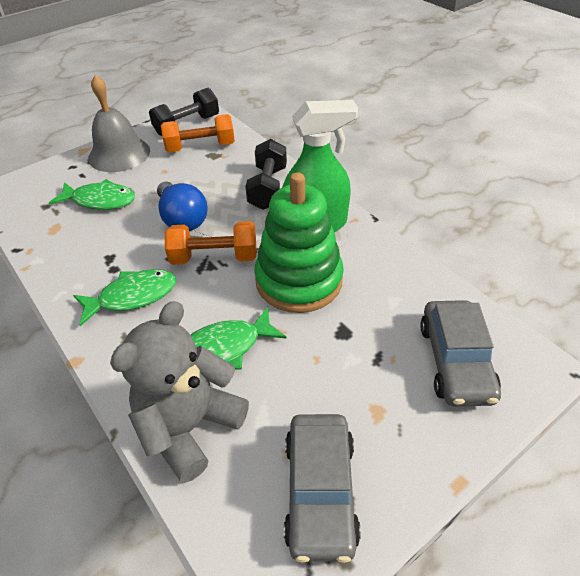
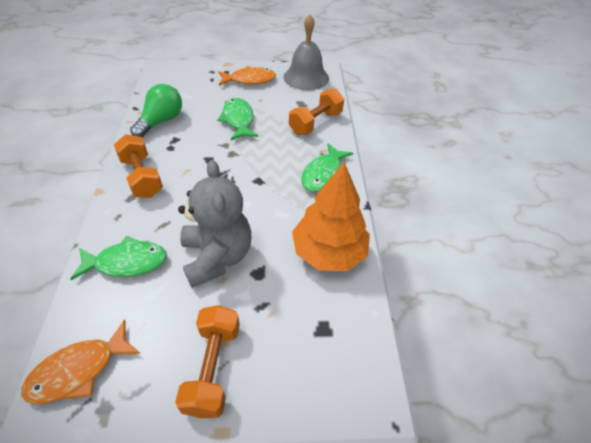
black dumbbell: [149,88,219,136] [245,139,287,210] = 2 -> none = 0
blue light bulb: [157,181,208,231] = 1 -> none = 0
green light bulb: none = 0 -> [130,84,182,138] = 1
green spray bottle: [282,100,358,232] = 1 -> none = 0
green stacking toy: [254,172,344,313] = 1 -> none = 0
grey car: [284,414,361,563] [420,300,501,407] = 2 -> none = 0
orange dumbbell: [161,114,235,152] [165,221,257,265] = 2 -> [114,134,163,198] [175,305,240,418] [289,89,344,135] = 3
orange fish: none = 0 -> [21,319,141,404] [218,66,276,86] = 2
orange tree: none = 0 -> [292,162,370,271] = 1

